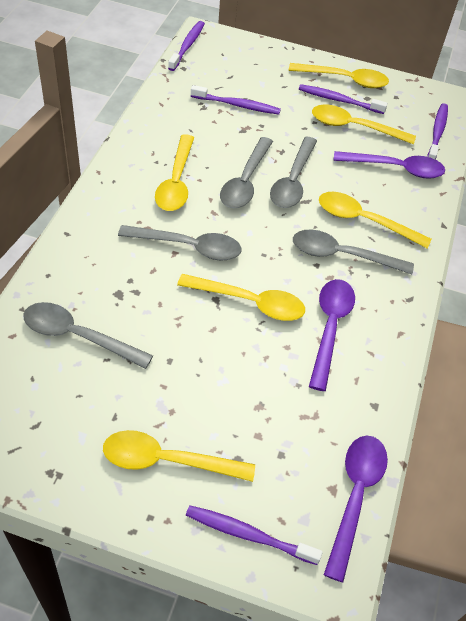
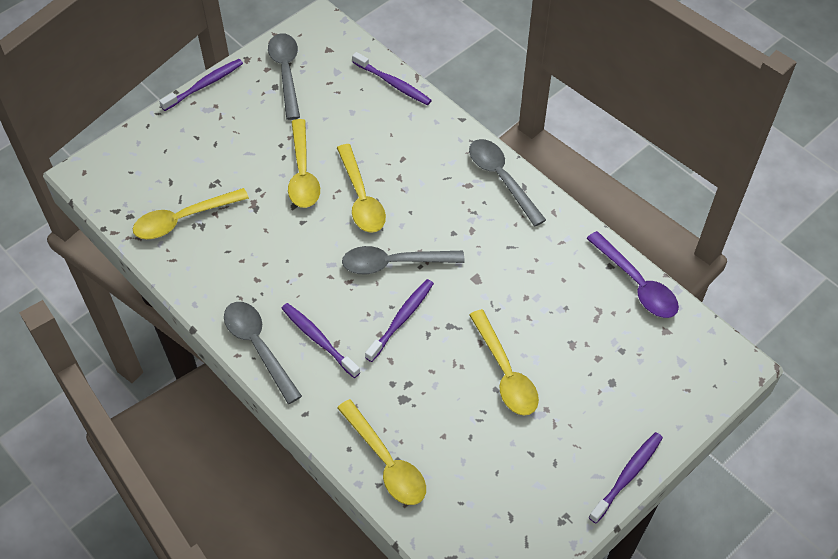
grey spoon: [23,302,153,369] [118,225,241,261] [220,137,273,208] [270,137,317,208] [293,230,414,274] = 5 -> [224,302,302,404] [268,33,300,120] [342,246,465,274] [469,139,546,226] = 4
purple spoon: [309,279,355,391] [324,435,388,582] [333,151,445,179] = 3 -> [586,231,679,318] = 1
yellow spoon: [103,430,255,482] [155,134,194,211] [177,274,305,321] [289,63,389,88] [312,104,416,144] [319,192,431,248] = 6 -> [133,188,249,239] [288,119,320,208] [337,144,386,233] [337,399,426,505] [469,309,539,416] = 5

